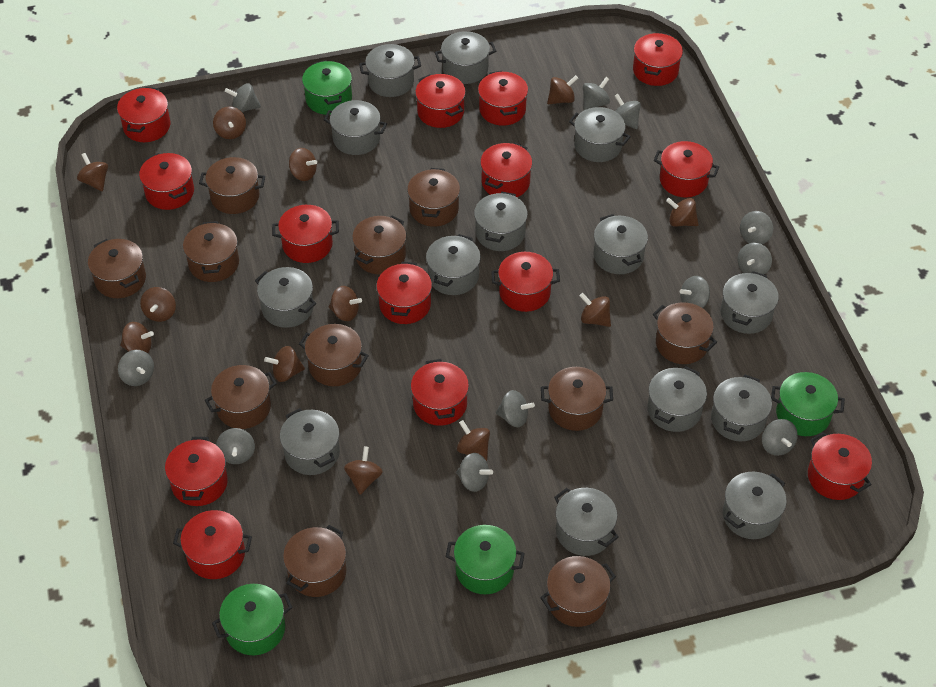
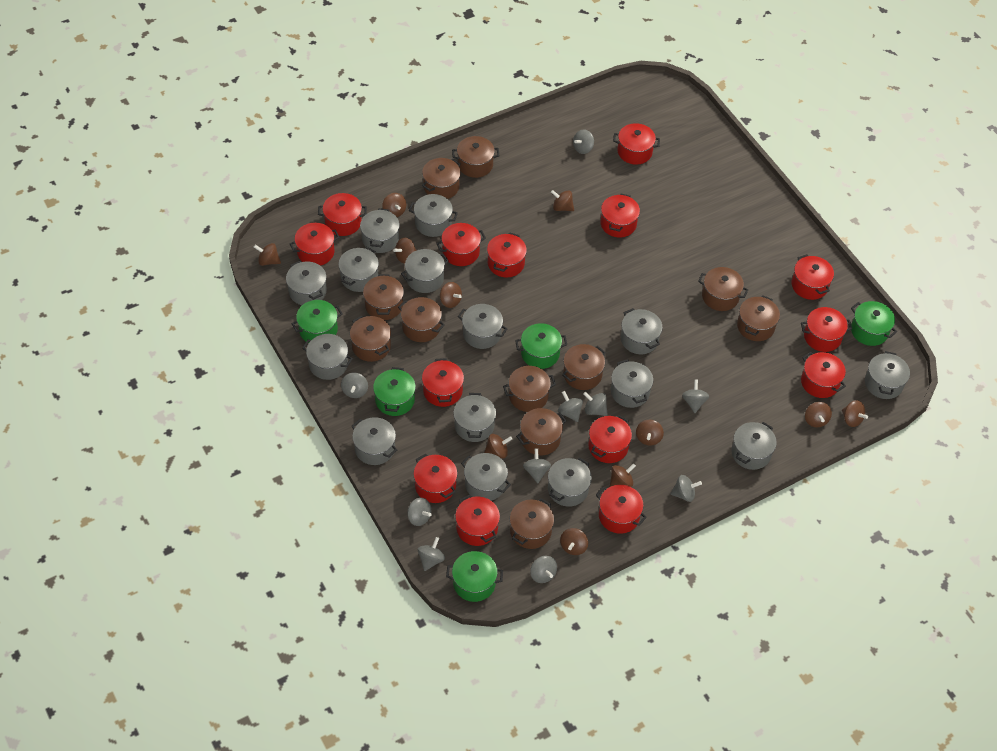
brown spinning top: [77,153,108,191] [120,322,154,353] [140,287,176,322] [213,106,246,139] [264,346,305,382] [289,148,317,181] [329,286,362,321] [344,446,383,495] [457,420,490,461] [547,75,578,104] [579,293,611,327] [666,198,699,227] = 12 -> [254,243,281,266] [382,193,406,217] [393,238,417,263] [440,282,462,308] [484,434,512,459] [551,190,574,211] [560,528,588,555] [610,463,636,487] [636,420,664,446] [805,402,832,427] [842,400,868,427] = 11
green pot: [212,584,293,655] [302,60,352,115] [446,525,525,594] [771,372,845,436] = 4 -> [292,300,343,343] [373,367,416,416] [446,551,503,602] [515,323,567,369] [851,301,897,346] = 5
grey pot: [255,267,316,328] [280,408,340,475] [324,100,387,155] [359,44,421,97] [426,234,481,295] [435,31,496,84] [474,192,528,251] [554,488,619,556] [569,107,631,162] [593,214,648,274] [647,366,707,432] [711,375,772,441] [721,271,779,334] [723,472,787,539] = 14 -> [286,261,327,305] [302,334,353,380] [338,247,379,292] [352,417,397,465] [360,208,400,253] [401,249,449,293] [409,194,458,237] [453,393,496,442] [458,304,507,349] [461,453,511,501] [548,457,592,507] [611,359,653,408] [621,308,663,354] [731,422,777,470] [865,351,910,399] = 15
grey spinning top: [118,350,154,386] [216,428,255,464] [225,83,261,112] [456,453,493,492] [496,390,535,427] [583,77,610,110] [615,94,641,129] [680,276,710,308] [737,243,772,275] [740,211,773,244] [762,419,798,456] = 11 -> [341,373,368,398] [407,498,431,526] [418,537,445,571] [523,448,551,483] [530,556,557,583] [558,391,583,422] [573,130,594,154] [583,392,608,416] [670,475,702,502] [682,380,709,413] = 10

